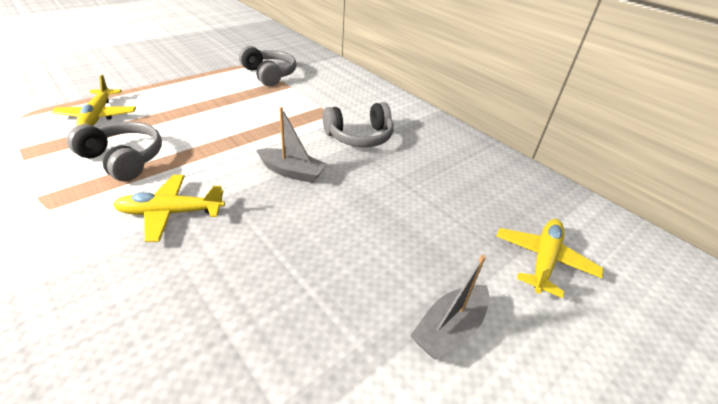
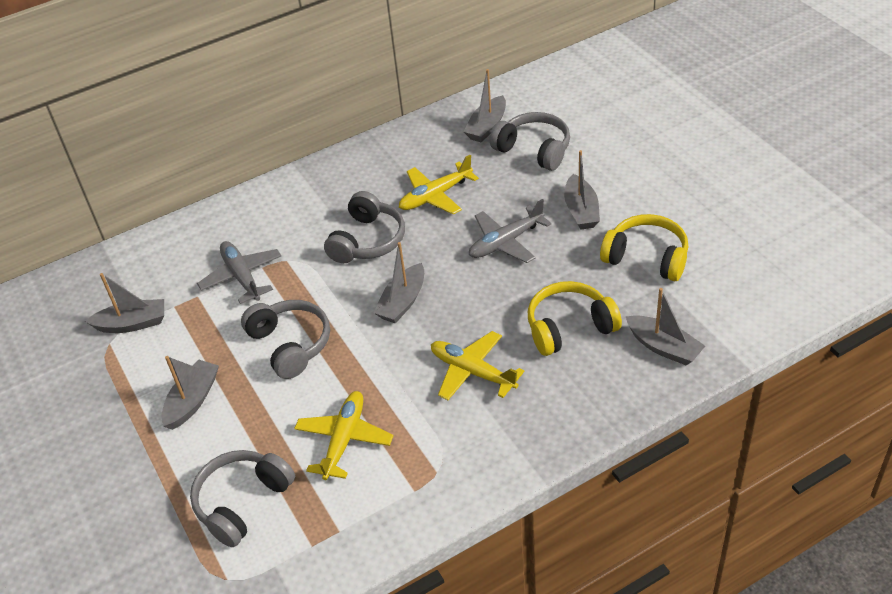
grey boat: [257,107,327,183] [410,255,489,360] = 2 -> [85,273,164,333] [161,356,219,430] [374,242,424,324] [463,69,506,143] [564,150,600,230] [625,288,705,365] = 6
grey headphones: [67,122,162,181] [239,46,297,86] [323,102,394,147] = 3 -> [190,450,295,547] [241,300,330,379] [324,191,405,263] [490,112,570,171] = 4
grey plane: none = 0 -> [197,241,282,304] [469,199,551,263] = 2
yellow headphones: none = 0 -> [528,281,622,356] [600,214,688,281] = 2

